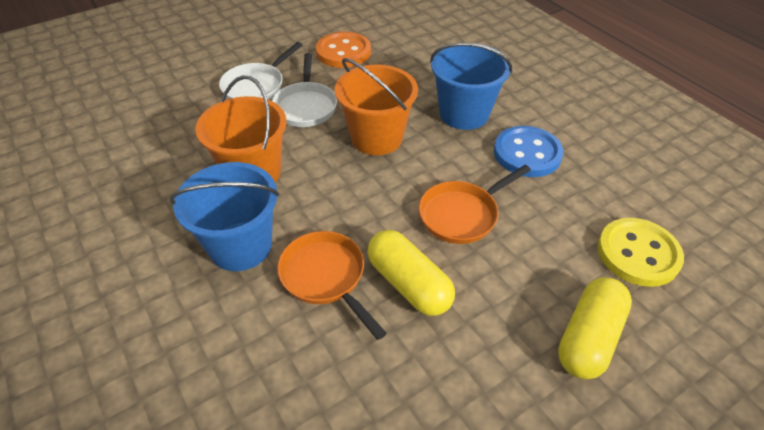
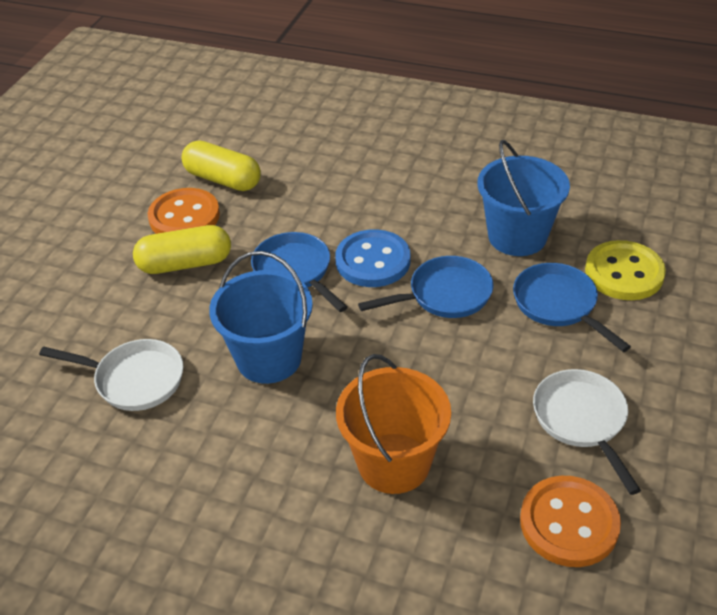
blue pan: none = 0 -> [251,232,348,312] [358,256,494,318] [513,263,631,352] = 3
orange bucket: [195,75,287,183] [335,58,418,155] = 2 -> [336,354,451,494] = 1
orange button: [316,32,371,68] = 1 -> [148,188,220,234] [520,476,621,567] = 2
orange pan: [277,231,387,340] [419,165,531,244] = 2 -> none = 0

